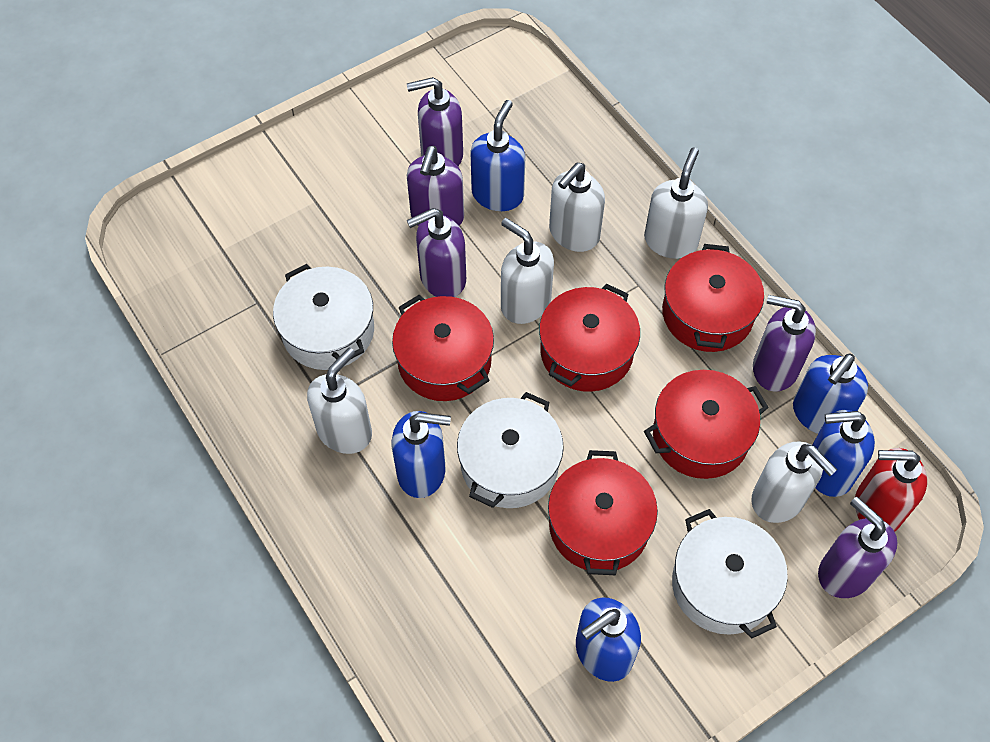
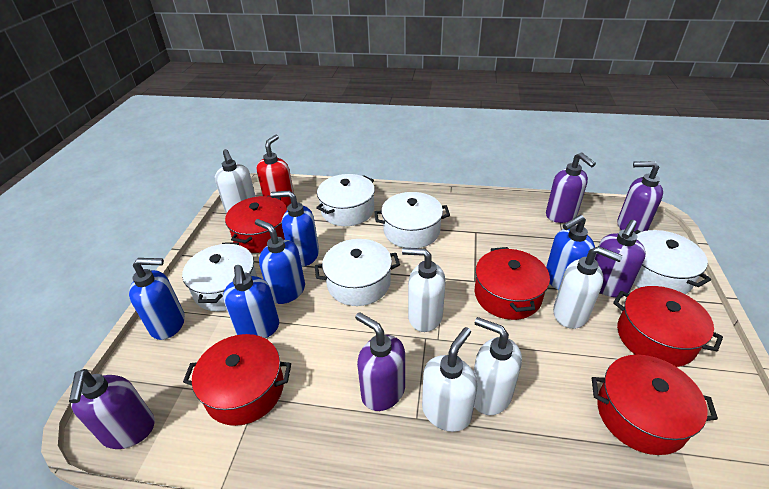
white pot: [273,264,374,370] [457,392,564,508] [672,509,788,639] = 3 -> [182,242,257,311] [315,239,400,306] [316,174,375,226] [374,192,450,248] [633,230,711,294] = 5

